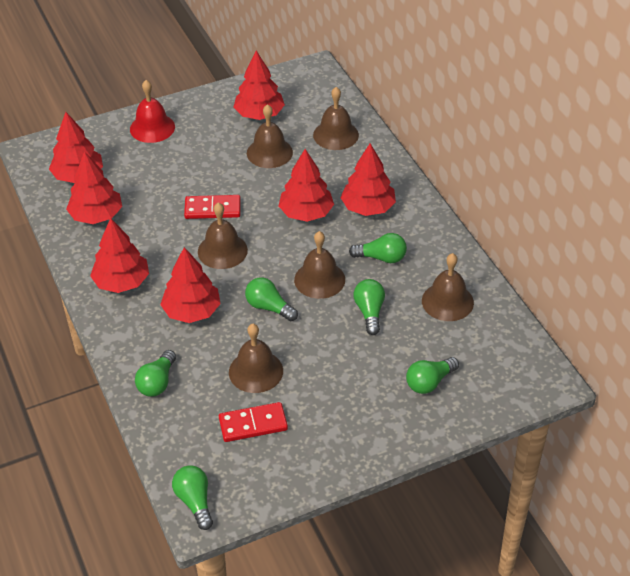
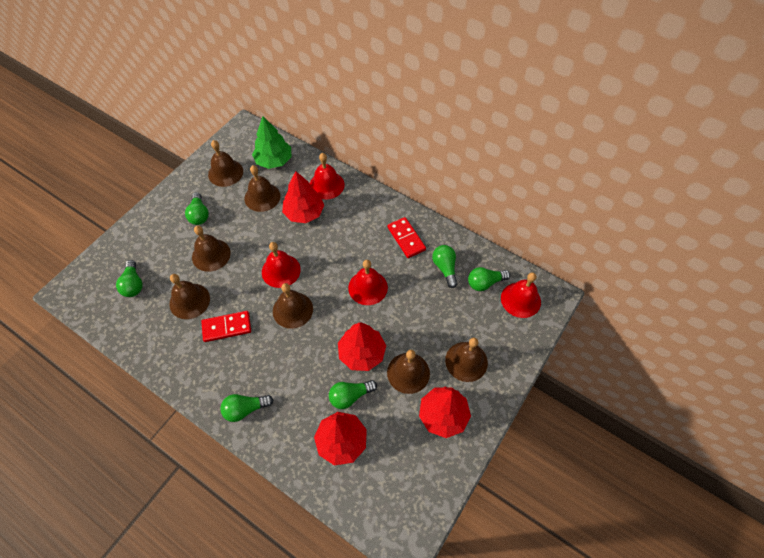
brown bell: [198,202,248,269] [229,324,283,393] [247,104,293,168] [294,231,345,299] [313,87,359,150] [422,253,474,321] = 6 -> [169,274,210,319] [192,226,231,272] [208,140,243,187] [244,165,280,212] [273,283,313,329] [387,350,430,394] [445,338,488,382] = 7
green tree: none = 0 -> [252,116,291,169] = 1
red bell: [130,80,175,143] = 1 -> [262,242,300,288] [310,153,345,200] [348,260,388,305] [501,272,541,318] = 4
red tree: [49,112,103,183] [66,151,122,224] [90,218,149,293] [160,247,221,323] [234,51,285,120] [279,149,334,222] [340,143,396,216] = 7 -> [282,171,324,223] [314,412,367,465] [338,322,386,371] [419,387,471,438] = 4

